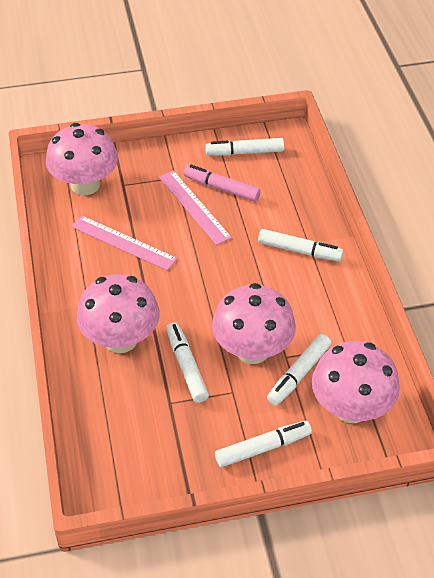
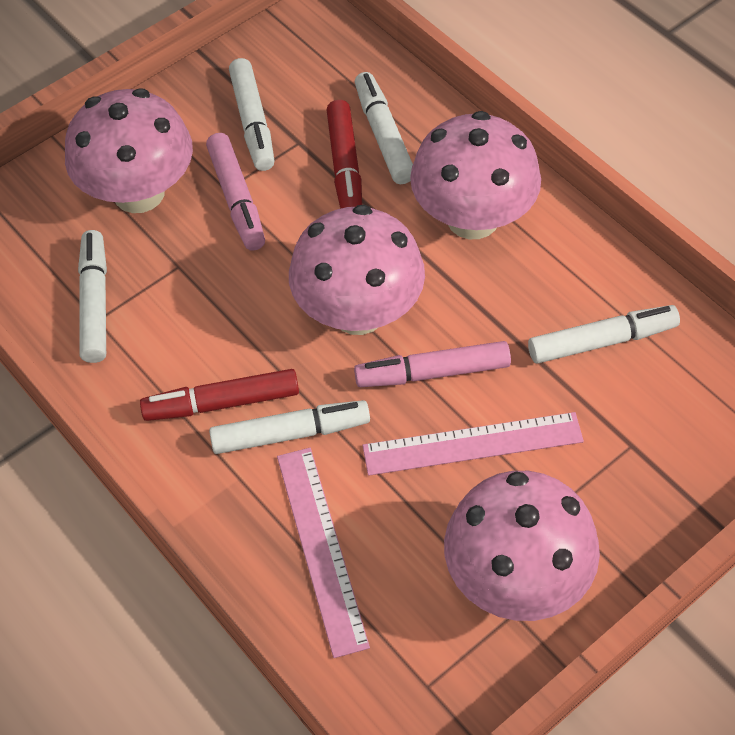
pink marker: [184,165,261,202] = 1 -> [206,133,265,251] [354,341,511,387] = 2
red marker: none = 0 -> [140,369,299,421] [327,100,362,209] = 2

